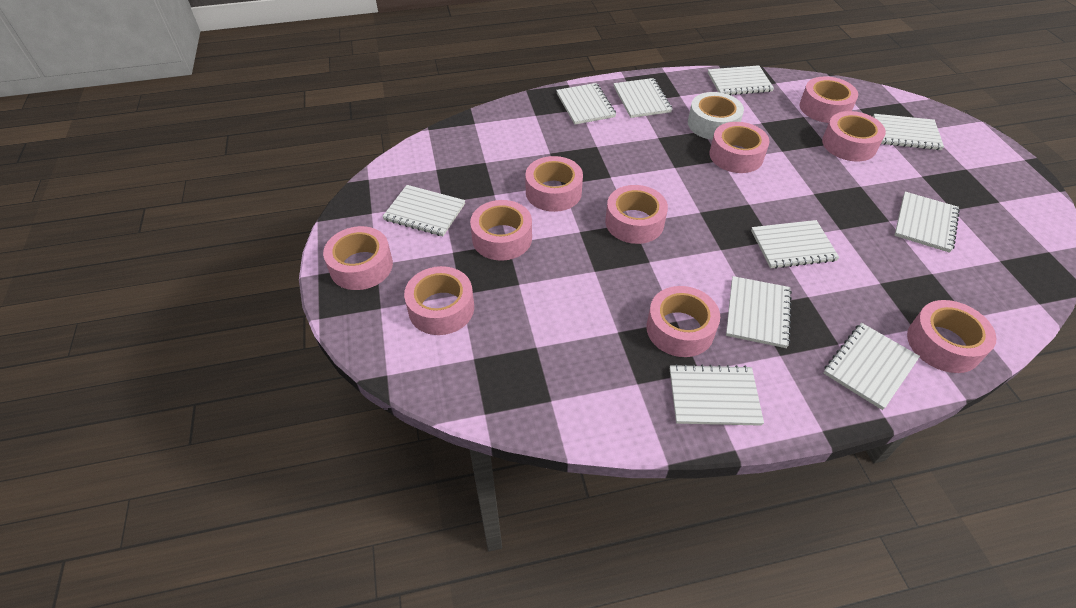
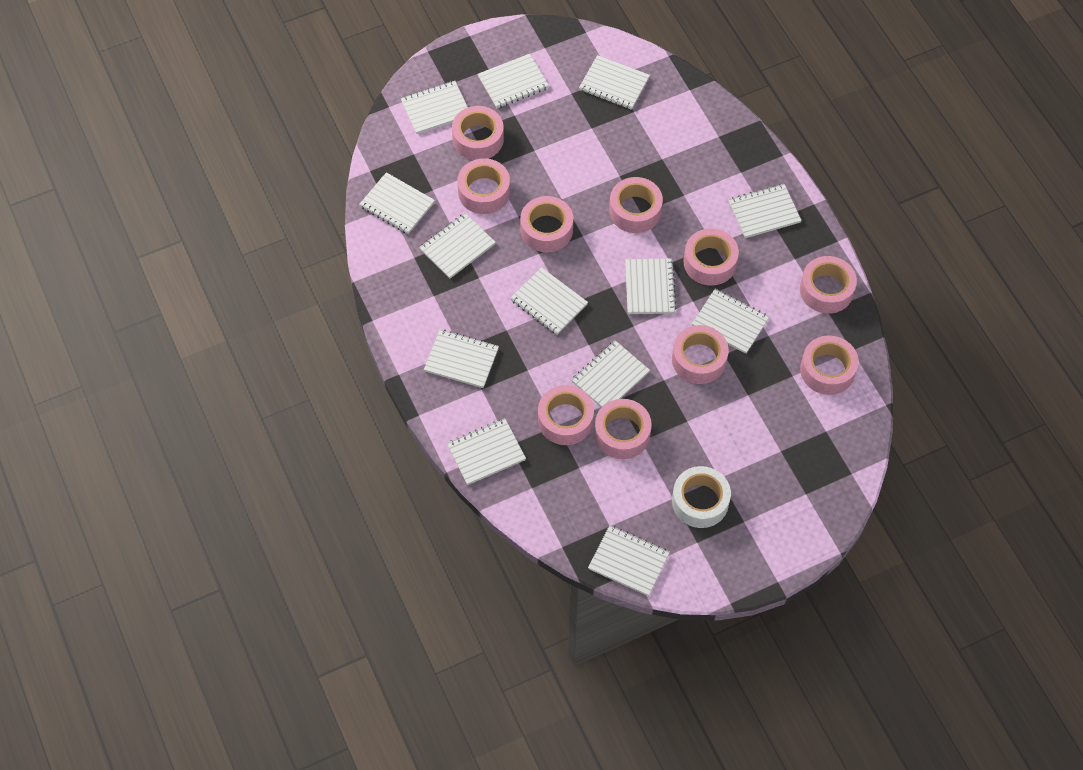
white notebook: [382,185,465,236] [556,83,616,125] [614,78,672,118] [670,364,764,426] [708,65,774,95] [726,276,792,348] [751,220,839,269] [824,323,920,410] [873,114,944,150] [894,192,960,253] = 10 -> [359,172,435,234] [401,81,468,134] [419,213,496,279] [424,329,499,388] [447,418,526,485] [478,54,549,108] [511,267,588,335] [572,340,650,408] [579,55,650,110] [588,525,670,596] [625,259,677,314] [692,289,769,354] [729,184,802,238] = 13

